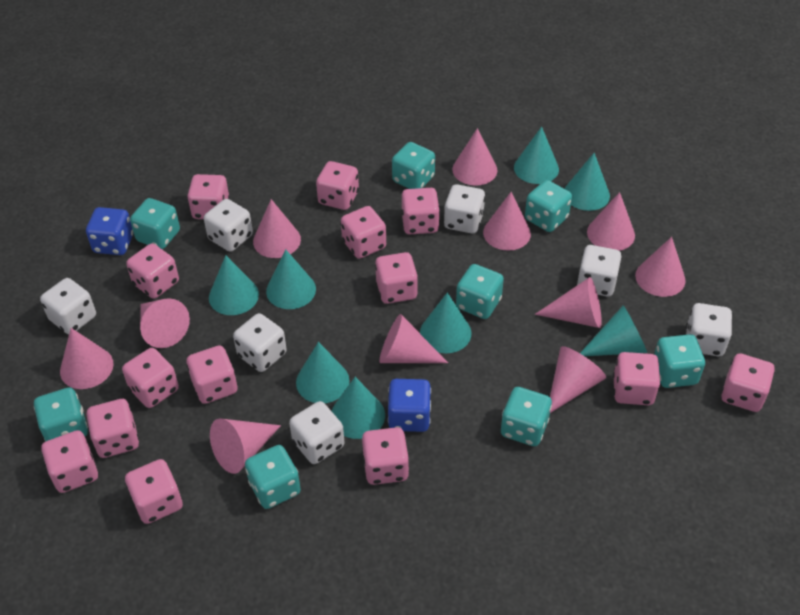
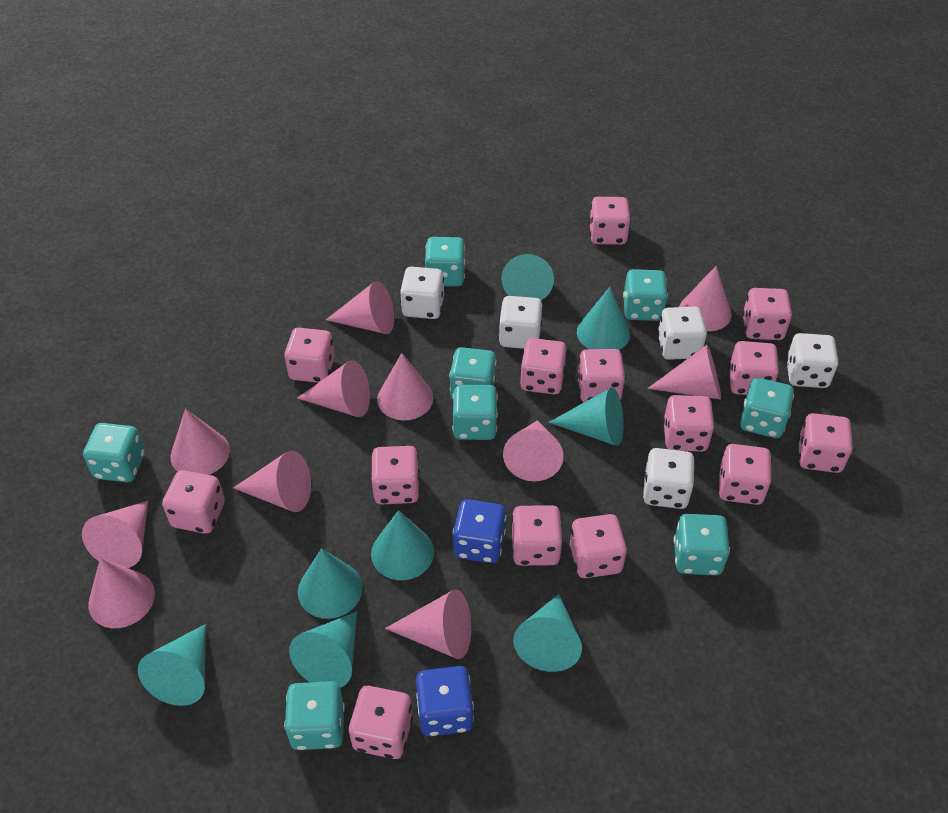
white dice: [40,278,96,334] [204,199,253,252] [233,313,287,372] [289,401,345,464] [444,184,485,234] [577,245,621,297] [686,303,732,356] = 7 -> [400,267,444,319] [499,296,543,349] [643,448,695,509] [657,307,707,360] [786,333,839,388] = 5

